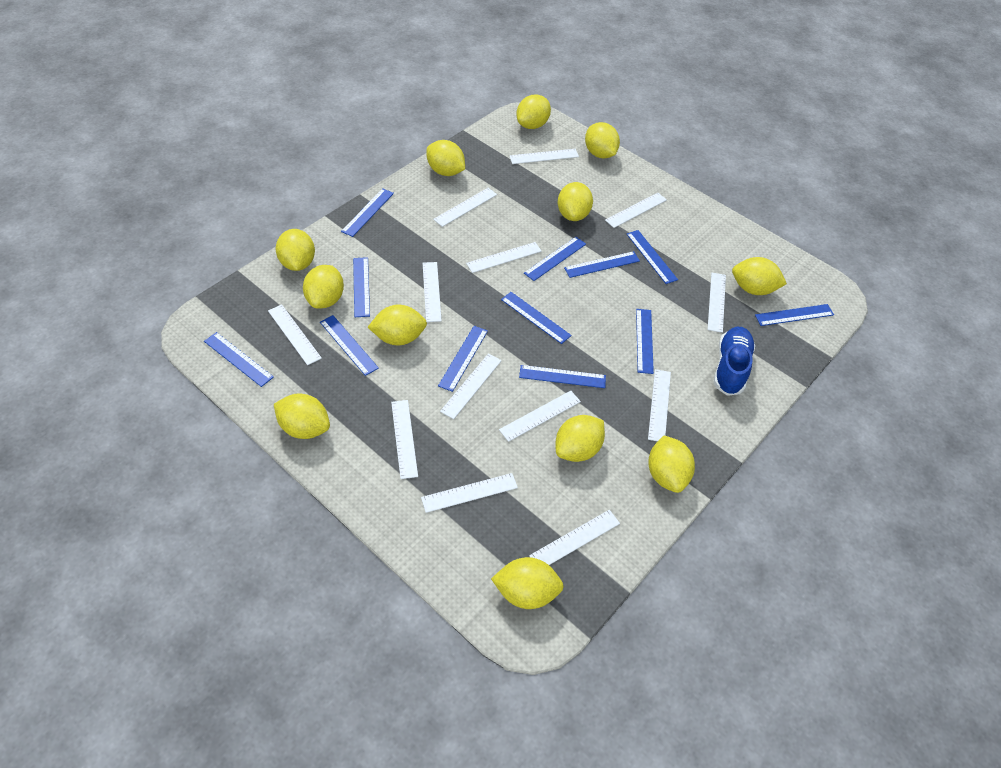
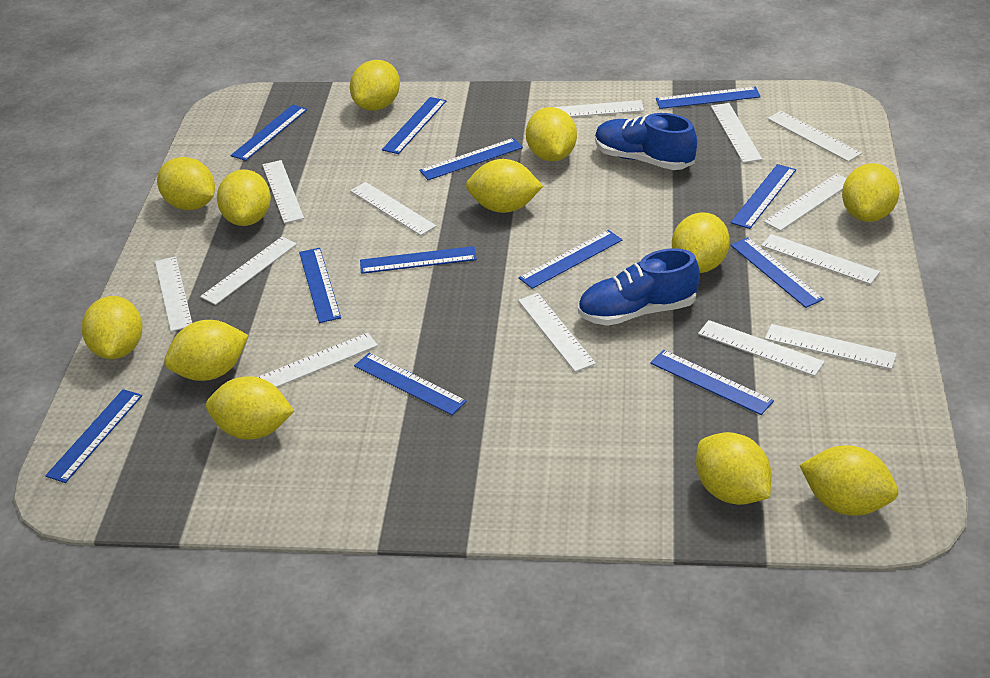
blue shoe: [714,327,755,396] = 1 -> [578,248,700,326] [595,113,697,170] = 2

